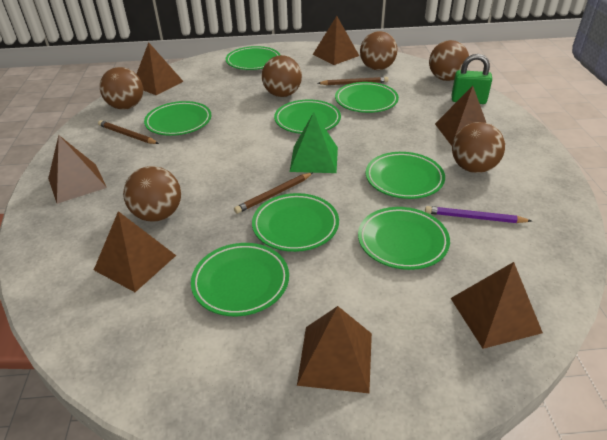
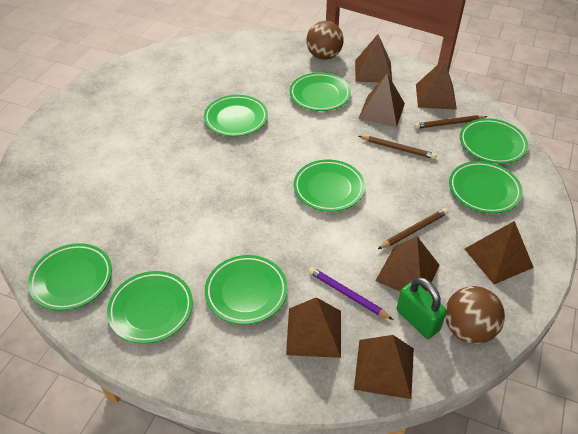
brown ball: [100,67,143,110] [123,166,181,221] [262,55,302,97] [360,31,397,70] [429,40,469,81] [452,122,505,173] = 6 -> [306,21,344,60] [445,286,505,344] = 2
green pyramid: [290,112,338,173] = 1 -> none = 0

